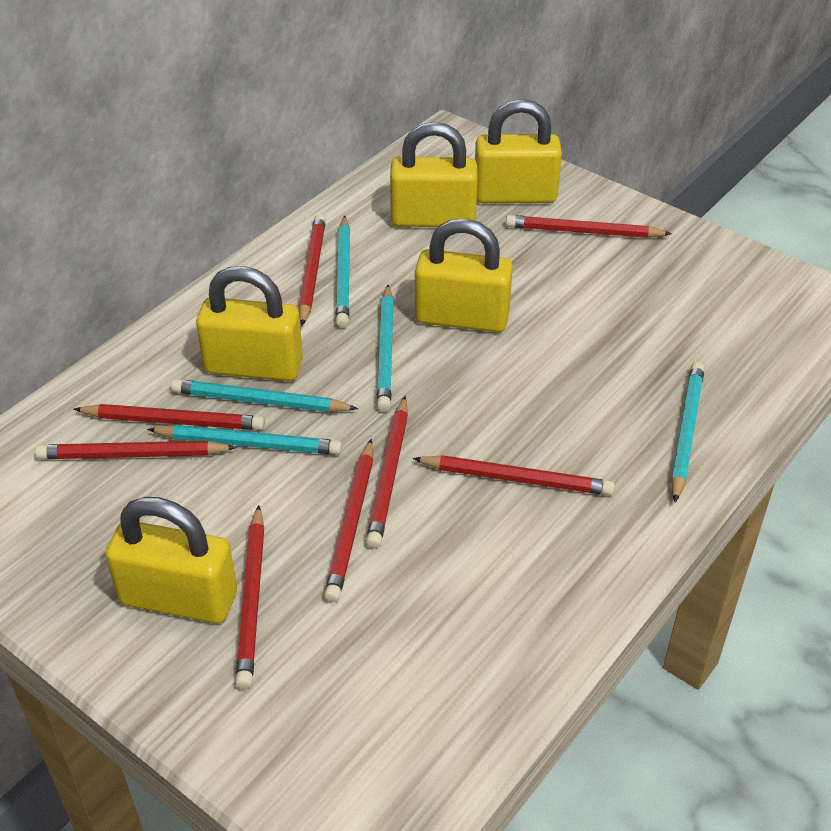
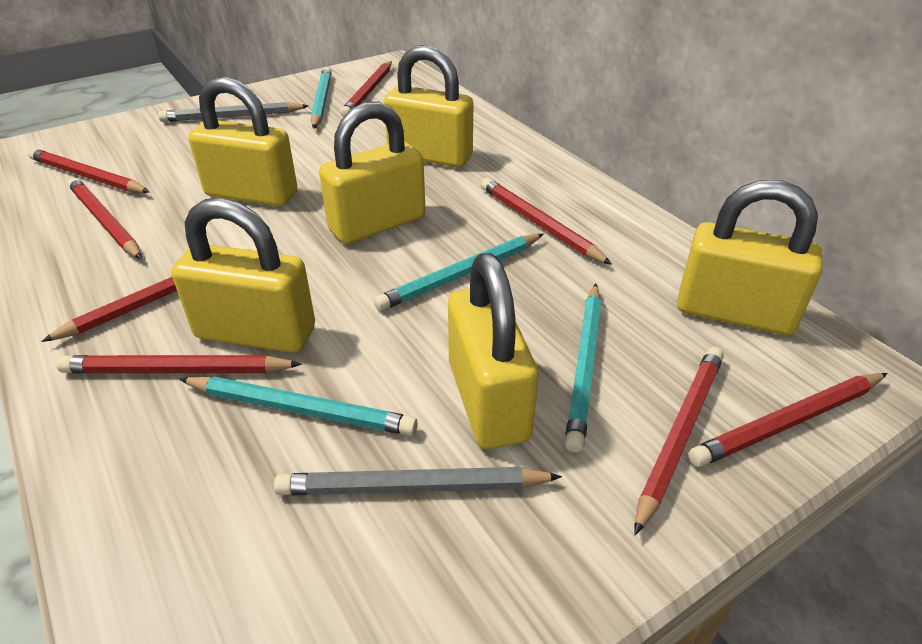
grey pencil: none = 0 -> [158,102,308,122] [274,467,562,496] = 2
turquoise pencil: [147,425,342,455] [171,379,358,412] [336,216,350,327] [377,285,394,411] [671,362,705,503] = 5 -> [179,377,418,436] [311,67,332,129] [374,234,544,311] [565,284,601,453] = 4
yellow padlock: [105,497,237,623] [196,266,303,381] [390,122,478,227] [415,218,513,332] [475,99,562,203] = 5 -> [171,198,315,353] [188,77,297,207] [319,102,426,244] [384,45,473,168] [448,253,539,449] [677,180,823,336] = 6

